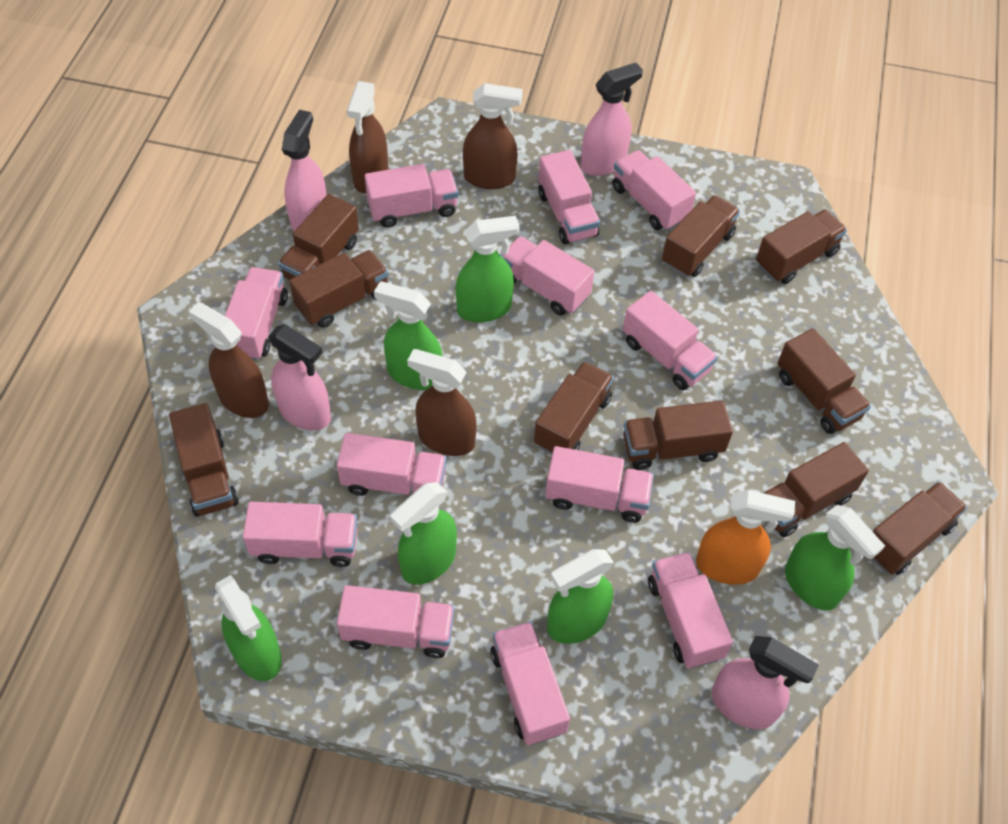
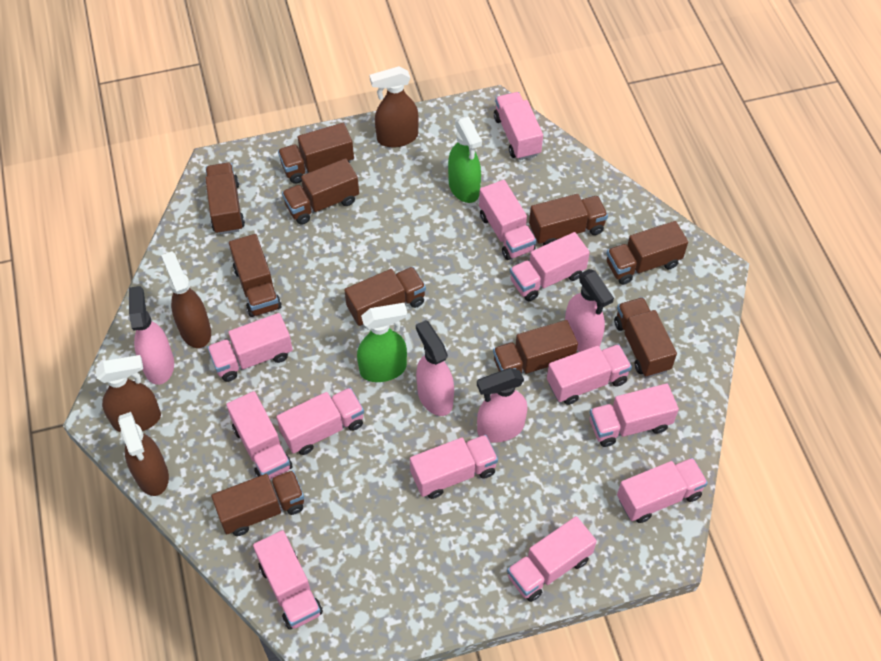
green spray bottle: [215,575,282,681] [374,281,442,390] [390,482,457,585] [456,216,519,322] [547,549,614,644] [785,505,885,611] = 6 -> [357,303,407,382] [448,116,482,203] = 2
orange spray bottle: [696,490,795,585] = 1 -> none = 0

